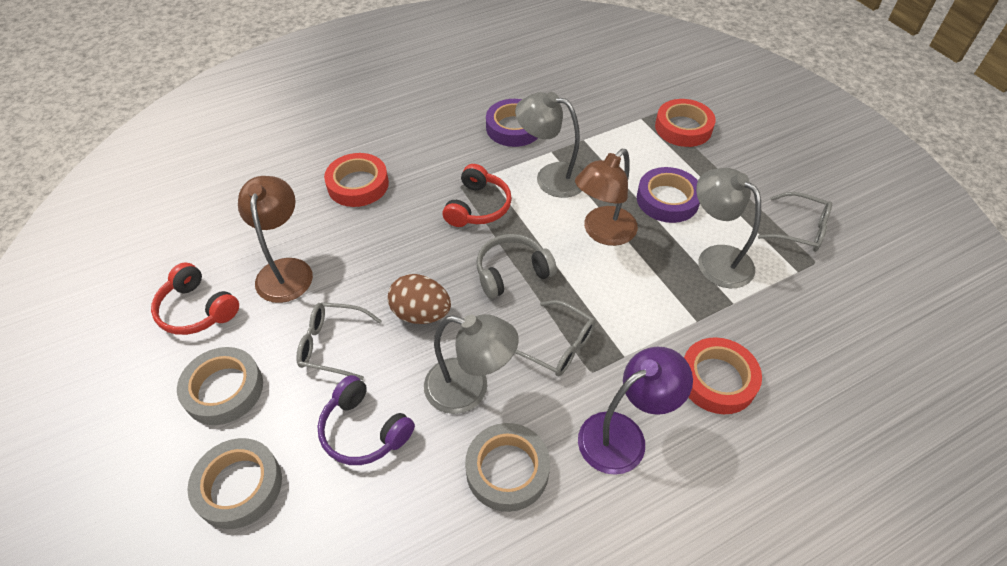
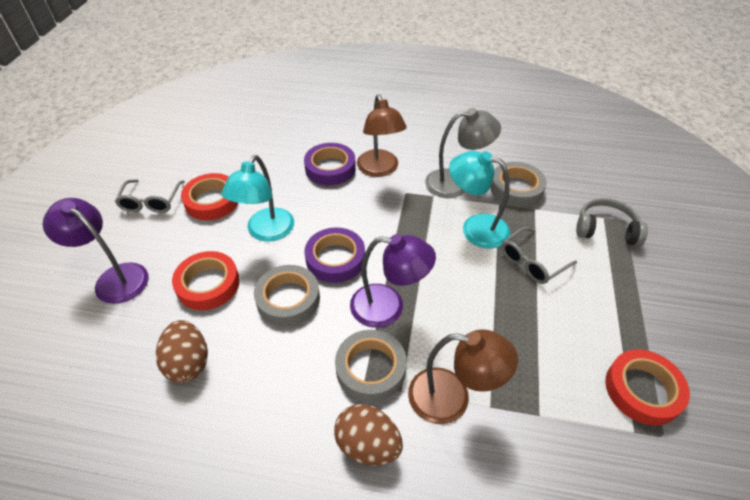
brown egg: [388,274,451,324] = 1 -> [156,320,208,383] [334,404,403,466] = 2
grey glasses: [296,302,382,380] [515,300,595,376] [758,192,832,252] = 3 -> [115,179,185,213] [502,227,577,284] = 2
grey lamp: [424,314,519,414] [515,92,582,198] [696,168,761,288] = 3 -> [425,108,501,198] = 1
purple headphones: [317,375,415,465] = 1 -> none = 0
purple lamp: [578,347,693,475] = 1 -> [42,198,149,304] [350,234,436,328] = 2
red headphones: [151,262,239,335] [442,164,512,227] = 2 -> none = 0
turquoise lamp: none = 0 -> [222,155,294,242] [449,151,510,248] = 2

